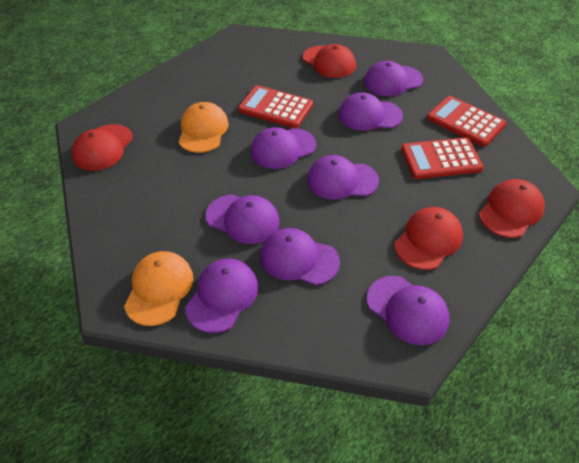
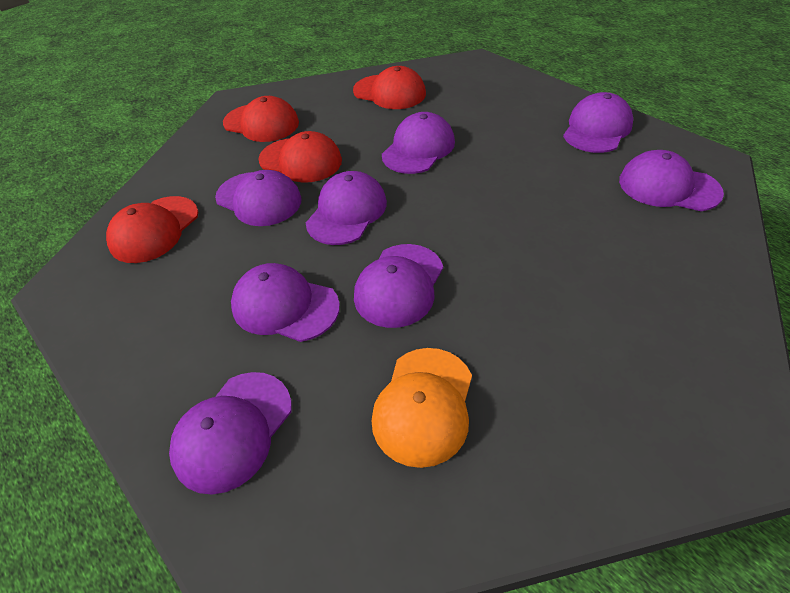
orange cap: [124,251,193,326] [179,102,228,153] = 2 -> [372,348,472,468] = 1
red calculator: [238,85,313,128] [401,137,484,179] [427,96,506,147] = 3 -> none = 0

